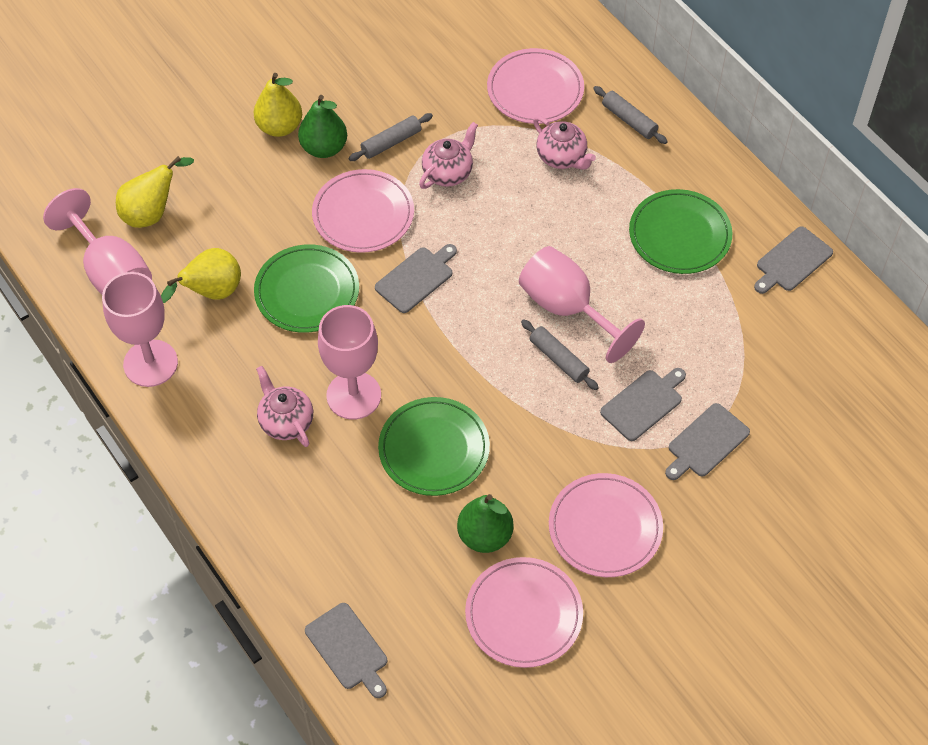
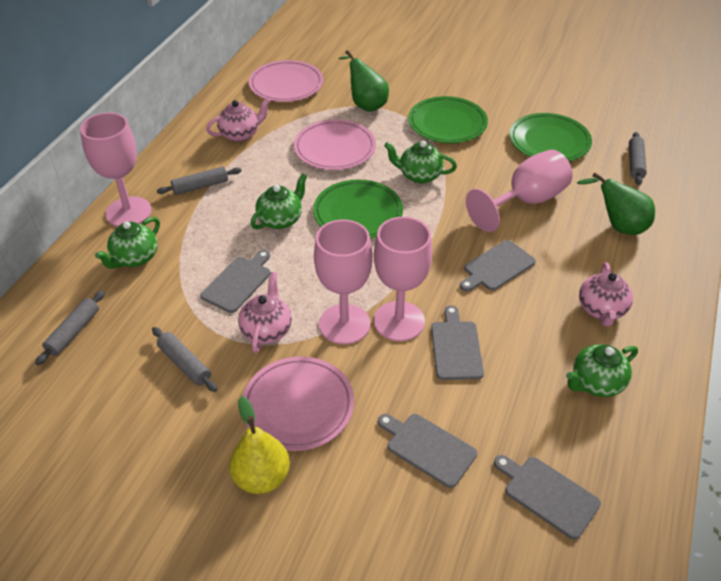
green teapot: none = 0 -> [95,217,160,269] [251,174,307,229] [384,141,457,184] [566,344,638,397] = 4
grey rolling pin: [349,113,433,161] [521,319,599,390] [593,86,668,144] = 3 -> [35,290,105,365] [152,327,217,392] [157,166,242,195] [629,132,647,185] = 4
pink plate: [312,169,414,253] [465,557,583,668] [487,48,584,124] [549,473,663,577] = 4 -> [243,356,354,451] [249,60,323,102] [294,120,376,170] = 3
yellow pear: [116,156,194,228] [161,248,241,303] [253,73,302,137] = 3 -> [229,396,290,494] = 1

